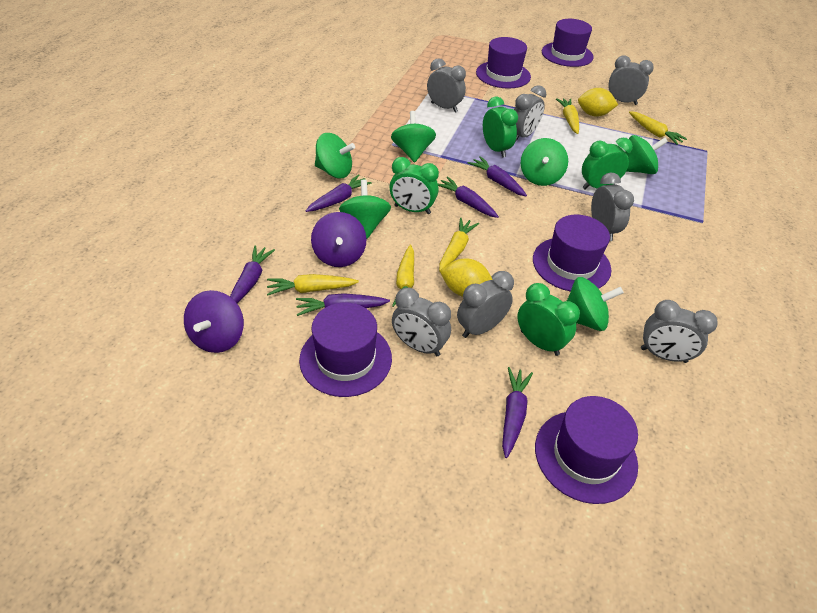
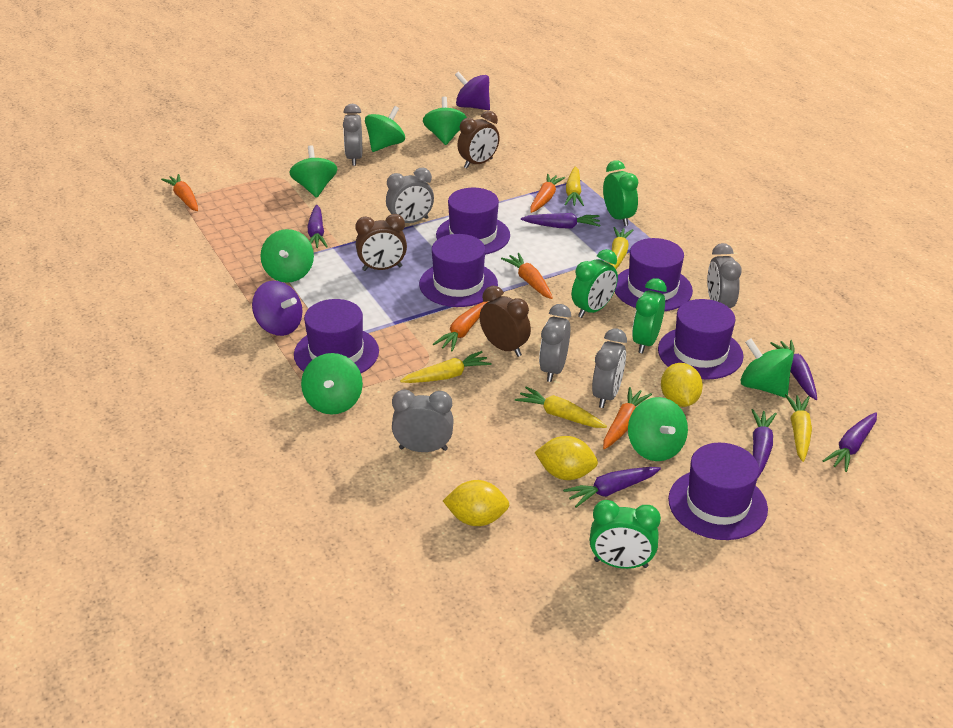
brown clock: none = 0 -> [355,214,407,271] [457,111,500,168] [480,286,531,357] = 3
green spinning top: [315,133,355,178] [339,179,391,239] [391,111,436,162] [521,138,568,186] [567,277,624,331] [625,135,668,174] = 6 -> [260,229,314,283] [289,145,337,198] [301,353,363,415] [365,106,405,152] [423,97,467,145] [628,397,688,461] [741,339,794,398] = 7
grey clock: [392,288,451,356] [427,58,466,112] [457,271,514,338] [514,85,546,142] [591,172,634,241] [608,55,654,105] [641,300,718,363] = 7 -> [343,104,362,166] [386,168,434,223] [392,390,454,452] [539,304,571,382] [592,329,627,408] [707,243,742,308] = 6
orange carrot: none = 0 -> [161,174,198,211] [433,301,488,352] [501,253,553,299] [530,174,565,213] [603,387,652,449] = 5
purple hat: [299,303,392,397] [476,37,531,89] [533,215,611,292] [535,396,638,504] [542,19,594,67] = 5 -> [294,299,379,373] [419,234,498,307] [436,188,510,255] [615,238,693,311] [658,299,744,380] [668,443,768,540] = 6
yellow lemon: [439,258,493,297] [578,88,618,117] = 2 -> [443,480,509,526] [535,436,598,480] [661,363,703,407] = 3

